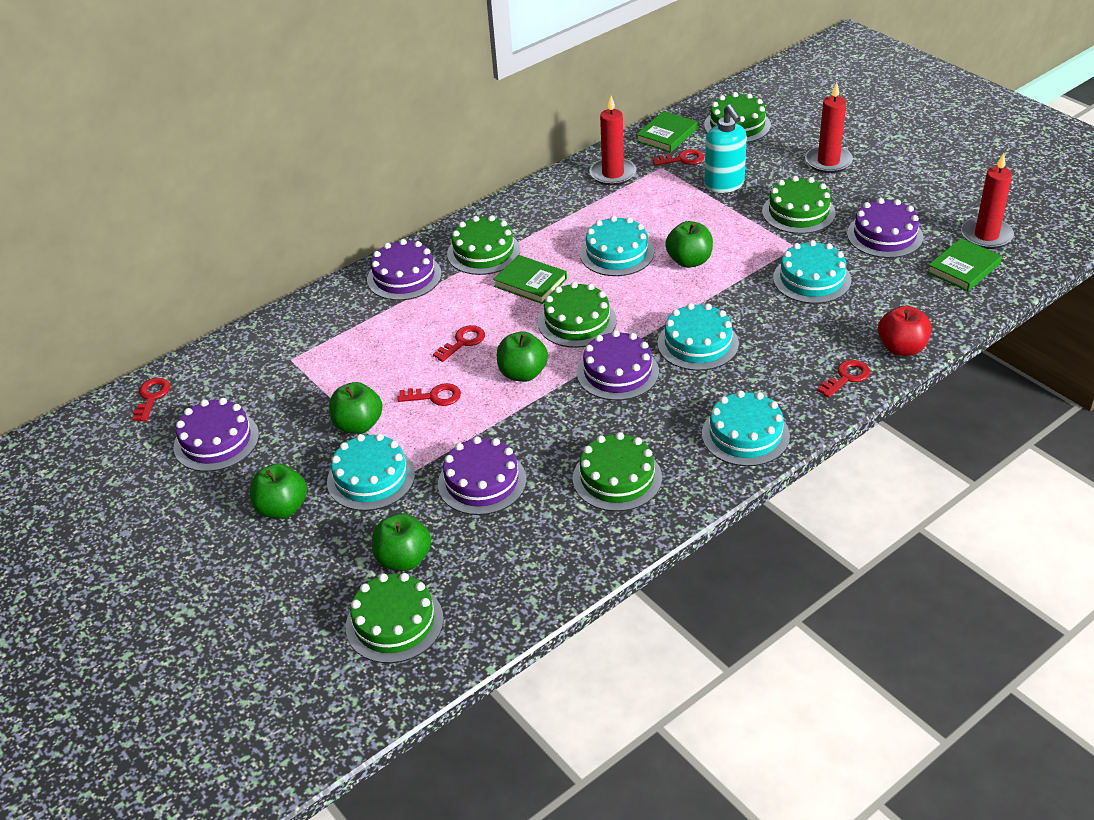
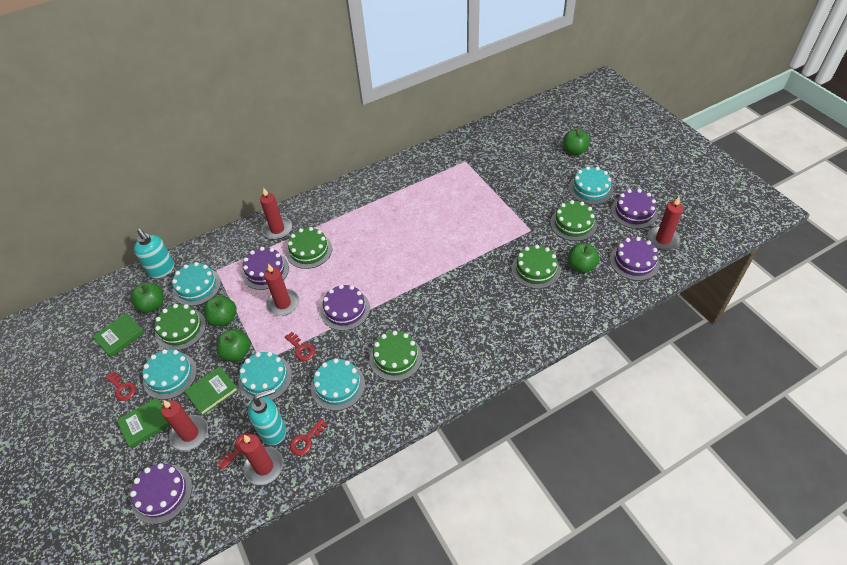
green cake: [346,573,444,663] [447,215,520,275] [538,282,617,348] [573,432,662,512] [704,92,771,143] [762,176,836,234] = 6 -> [155,304,206,350] [286,227,332,269] [369,331,422,381] [512,245,561,289] [550,200,597,241] = 5
red apple: [878,305,932,356] = 1 -> none = 0
red candle: [590,96,636,186] [805,82,853,173] [961,153,1014,249] = 3 -> [161,400,208,451] [240,434,283,485] [260,188,292,239] [264,264,299,316] [647,197,683,250] = 5
red key: [132,378,170,422] [398,383,461,406] [433,325,485,362] [652,149,704,166] [817,360,870,398] = 5 -> [105,371,136,401] [217,433,254,470] [285,332,315,361] [290,419,328,455] = 4
turquoise soap dispenser: [704,104,747,193] = 1 -> [134,229,174,278] [248,388,286,445] = 2

